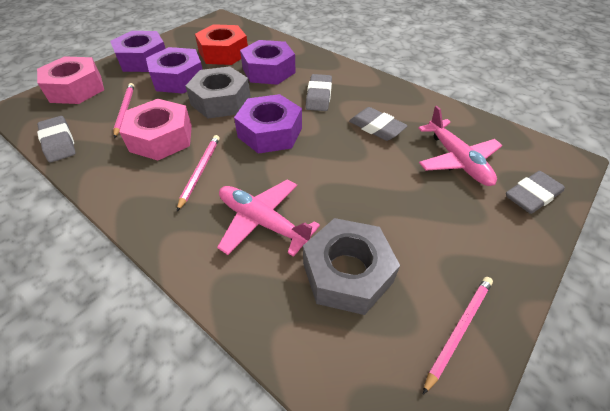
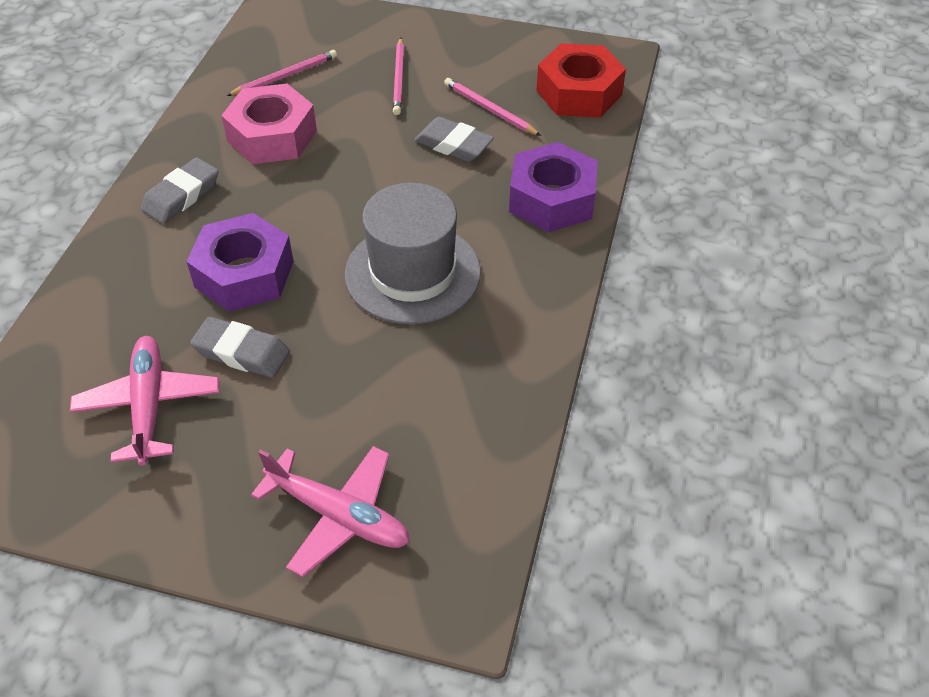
grey eraser: [37,116,76,162] [306,74,332,111] [349,107,408,141] [506,171,565,214] = 4 -> [141,157,219,224] [190,317,290,378] [414,117,494,162] = 3
grey hat: none = 0 -> [345,183,481,324] = 1
grey nut: [185,66,251,119] [303,218,400,315] = 2 -> none = 0
pink nut: [37,56,104,104] [120,99,192,161] = 2 -> [221,84,317,164] = 1
purple nut: [110,31,166,72] [146,47,203,94] [234,94,302,154] [240,40,296,85] = 4 -> [187,213,294,312] [509,142,598,232] = 2

